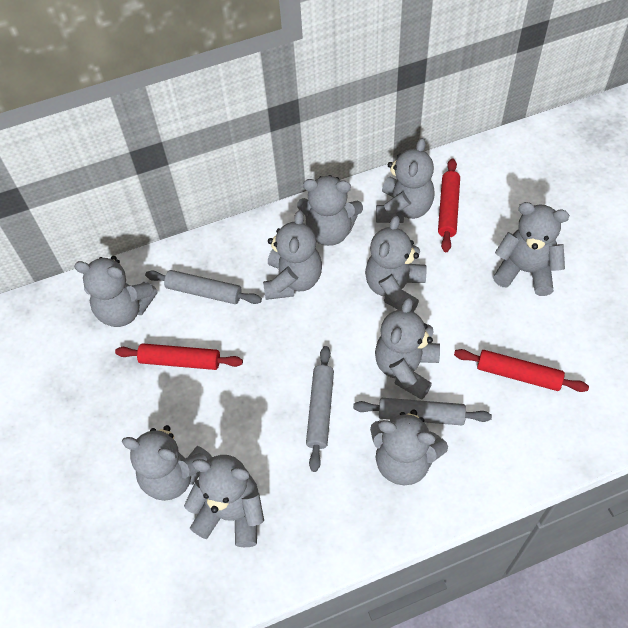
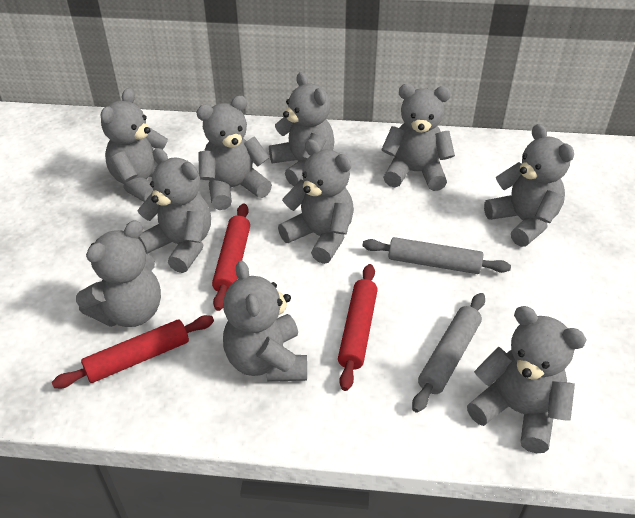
grey rolling pin: [145,270,262,304] [306,346,334,472] [353,398,492,425] = 3 -> [362,237,511,274] [412,293,485,413] = 2

